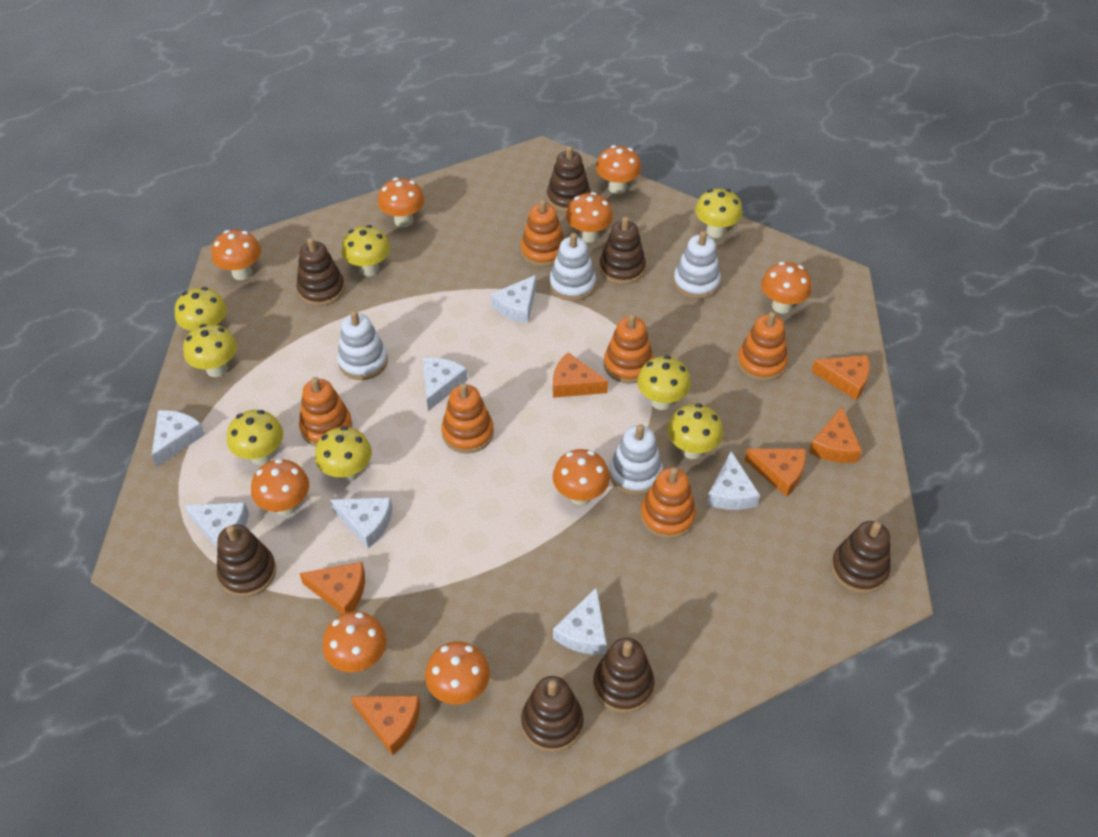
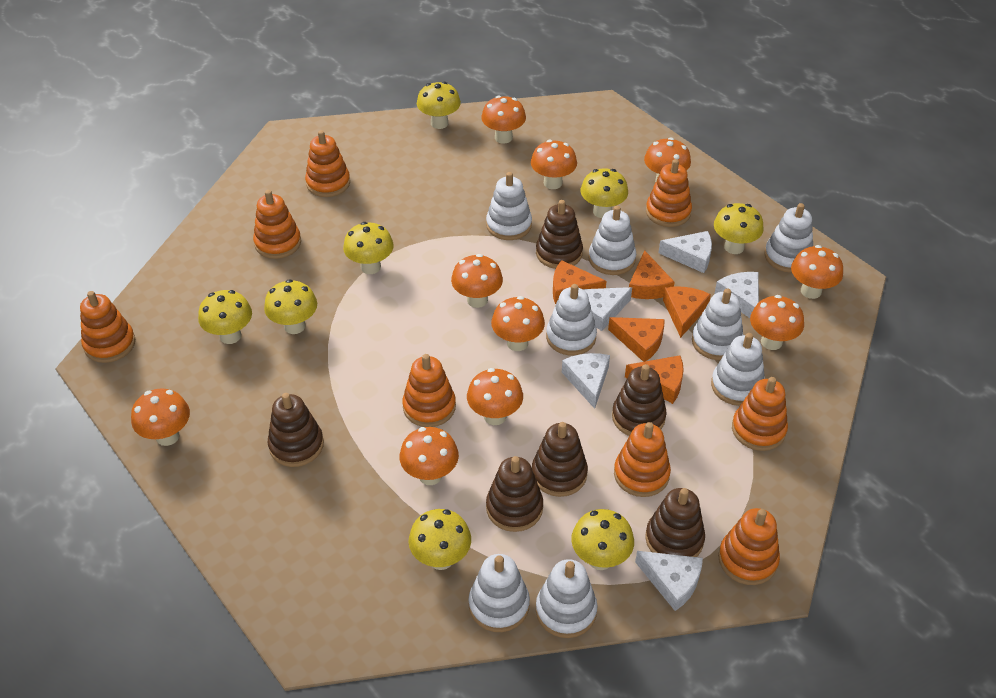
brown stacking toy: [217,524,276,597] [296,238,345,306] [521,676,584,752] [547,146,591,212] [593,638,655,713] [599,217,646,284] [831,521,891,593] = 7 -> [268,393,324,467] [486,456,543,532] [532,422,588,497] [536,200,583,269] [612,364,667,436] [645,488,705,557] = 6
orange cheese: [299,562,365,614] [351,695,421,755] [553,352,608,398] [745,449,806,497] [809,407,862,463] [811,355,870,400] = 6 -> [553,260,607,304] [608,317,665,362] [625,355,684,404] [629,250,675,299] [663,286,711,338] = 5
orange mushroom: [212,230,261,280] [251,459,309,516] [322,611,386,672] [378,178,425,227] [425,641,490,705] [553,449,610,505] [566,192,613,243] [596,145,642,194] [761,262,812,314] = 9 -> [131,389,190,446] [400,427,459,485] [451,254,503,308] [467,368,523,425] [481,96,526,144] [491,296,545,351] [531,140,577,189] [644,137,691,182] [750,295,804,350] [791,245,843,299] = 10
orange stacking toy: [299,377,352,447] [441,383,494,454] [521,199,565,267] [604,314,653,384] [640,467,696,539] [737,312,788,381] = 6 -> [80,291,135,363] [253,190,301,259] [305,130,350,197] [402,354,456,427] [614,422,671,497] [646,159,692,227] [718,508,780,585] [732,377,788,451] = 8
white cheese: [152,410,205,467] [184,502,249,548] [330,497,393,548] [423,357,468,411] [491,275,536,324] [553,587,607,655] [707,451,760,510] = 7 -> [562,353,610,409] [583,287,632,331] [635,551,703,611] [658,231,712,273] [714,272,759,318] = 5
white stacking toy: [337,310,388,380] [549,233,596,301] [609,424,663,495] [673,231,721,299] = 4 -> [468,554,530,632] [486,172,532,240] [536,559,598,638] [546,284,597,355] [588,206,636,275] [692,288,744,360] [711,333,765,406] [765,203,813,273] = 8

